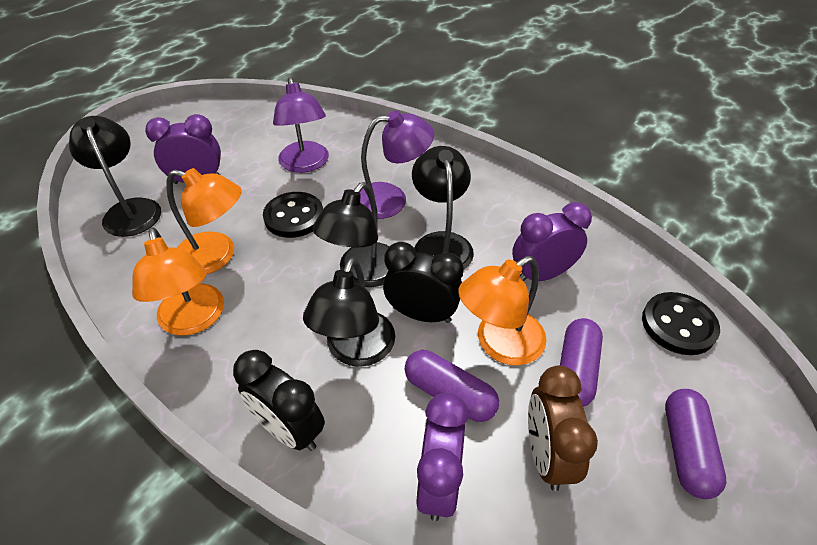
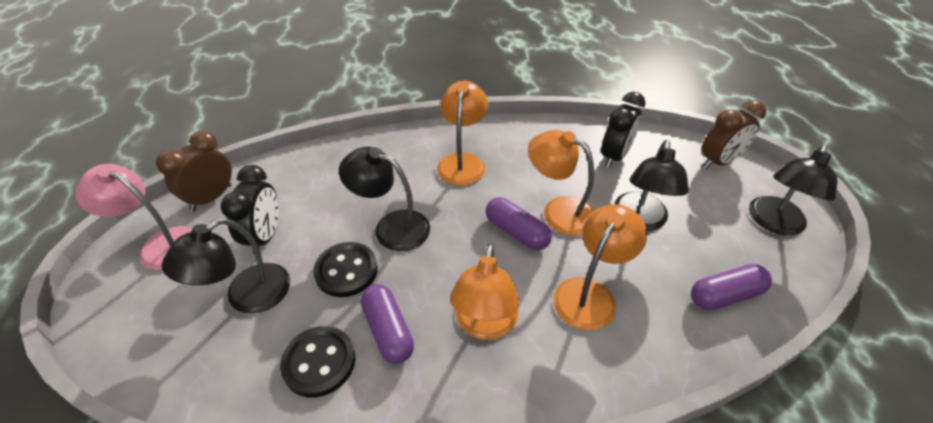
brown clock: [528,365,598,491] = 1 -> [156,131,232,211] [702,100,766,169] = 2
orange lamp: [132,228,224,335] [166,168,242,274] [458,256,547,365] = 3 -> [437,81,488,186] [450,243,520,340] [528,130,595,236] [553,204,647,331] = 4
pink lamp: none = 0 -> [75,164,192,271] = 1
purple clock: [145,114,221,184] [416,393,468,521] [512,202,592,281] = 3 -> none = 0
purple lamp: [273,77,329,173] [360,110,434,219] = 2 -> none = 0

